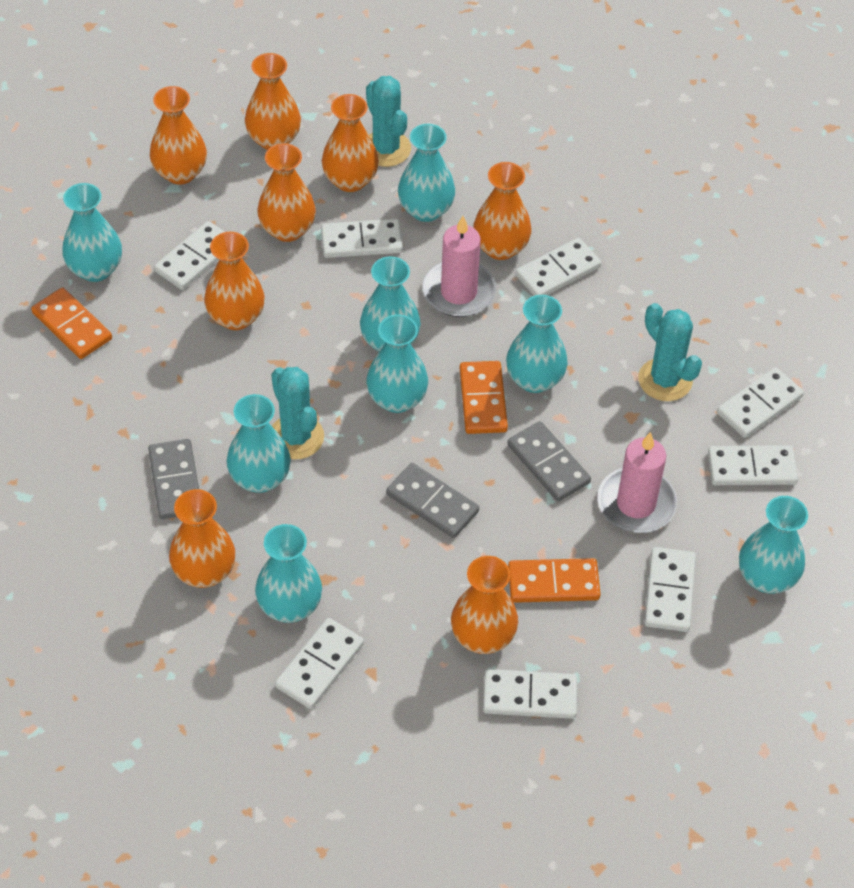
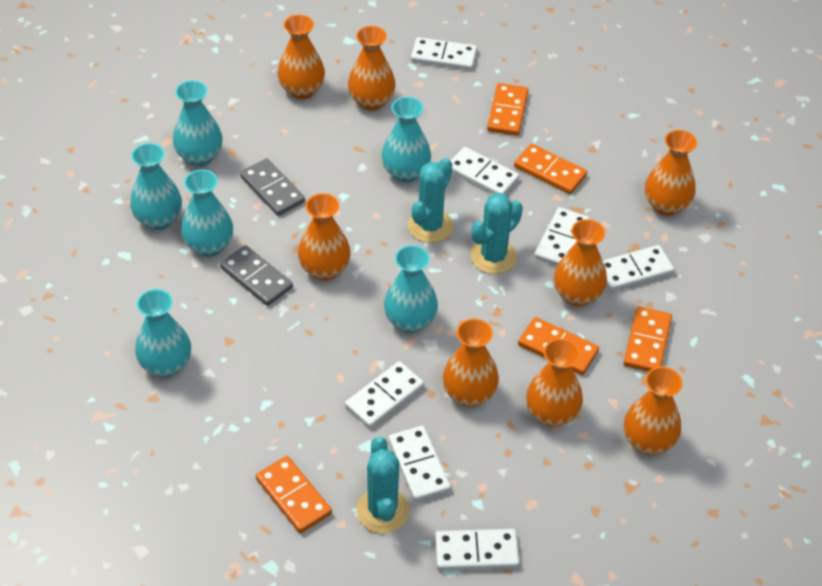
grey domino: [148,439,199,519] [386,463,479,538] [507,421,591,501] = 3 -> [220,245,293,306] [240,158,305,216] = 2
orange domino: [31,287,112,359] [460,361,508,434] [508,558,601,603] = 3 -> [256,456,332,533] [487,83,528,136] [514,144,587,194] [518,317,599,375] [623,306,672,372] = 5
pink candle: [422,216,496,317] [597,432,677,533] = 2 -> none = 0
turquoise vase: [62,183,122,282] [227,394,291,493] [255,524,322,623] [360,256,421,351] [366,314,428,413] [398,124,455,222] [506,295,568,393] [739,496,808,594] = 8 -> [130,143,182,230] [135,289,191,377] [173,80,223,166] [181,169,233,257] [381,97,431,183] [384,245,438,333] = 6
white domino: [154,221,225,290] [275,618,364,709] [321,219,403,258] [483,669,577,719] [516,238,601,296] [645,547,696,632] [708,445,798,485] [717,367,804,438] = 8 -> [345,361,424,428] [388,426,451,502] [411,37,477,70] [435,529,520,571] [451,147,519,194] [534,207,590,266] [603,245,674,291] = 7

